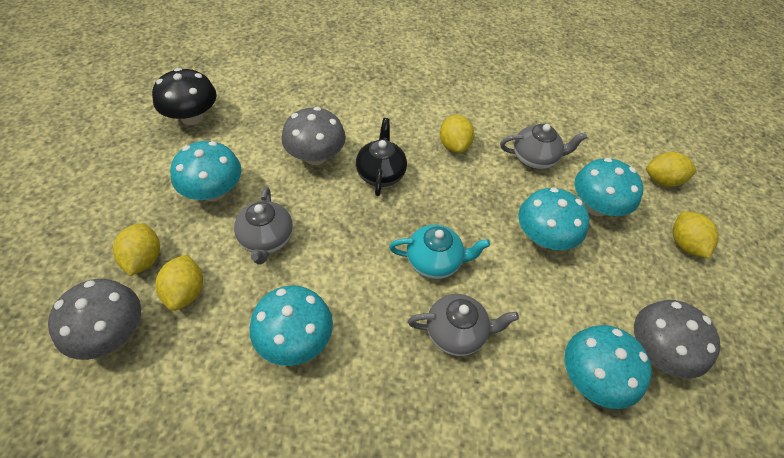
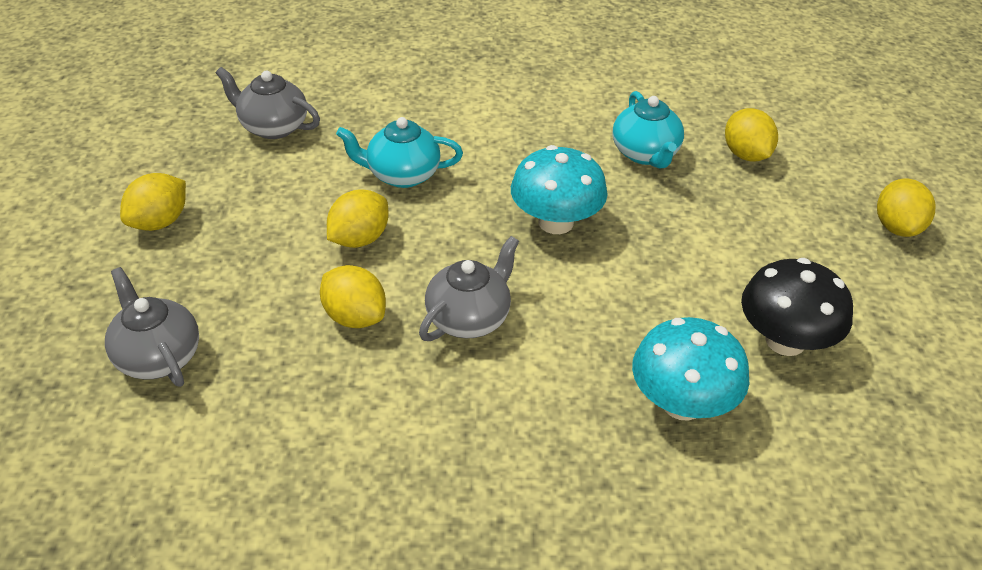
black teapot: [356,118,407,196] = 1 -> none = 0
grey mushroom: [48,279,141,360] [281,107,346,165] [634,300,720,379] = 3 -> none = 0
turquoise mushroom: [170,141,241,201] [249,285,333,366] [518,187,589,250] [565,325,652,409] [574,158,643,216] = 5 -> [511,145,608,234] [632,317,749,421] = 2
turquoise teapot: [389,225,490,279] = 1 -> [336,117,463,188] [613,91,684,168] = 2

